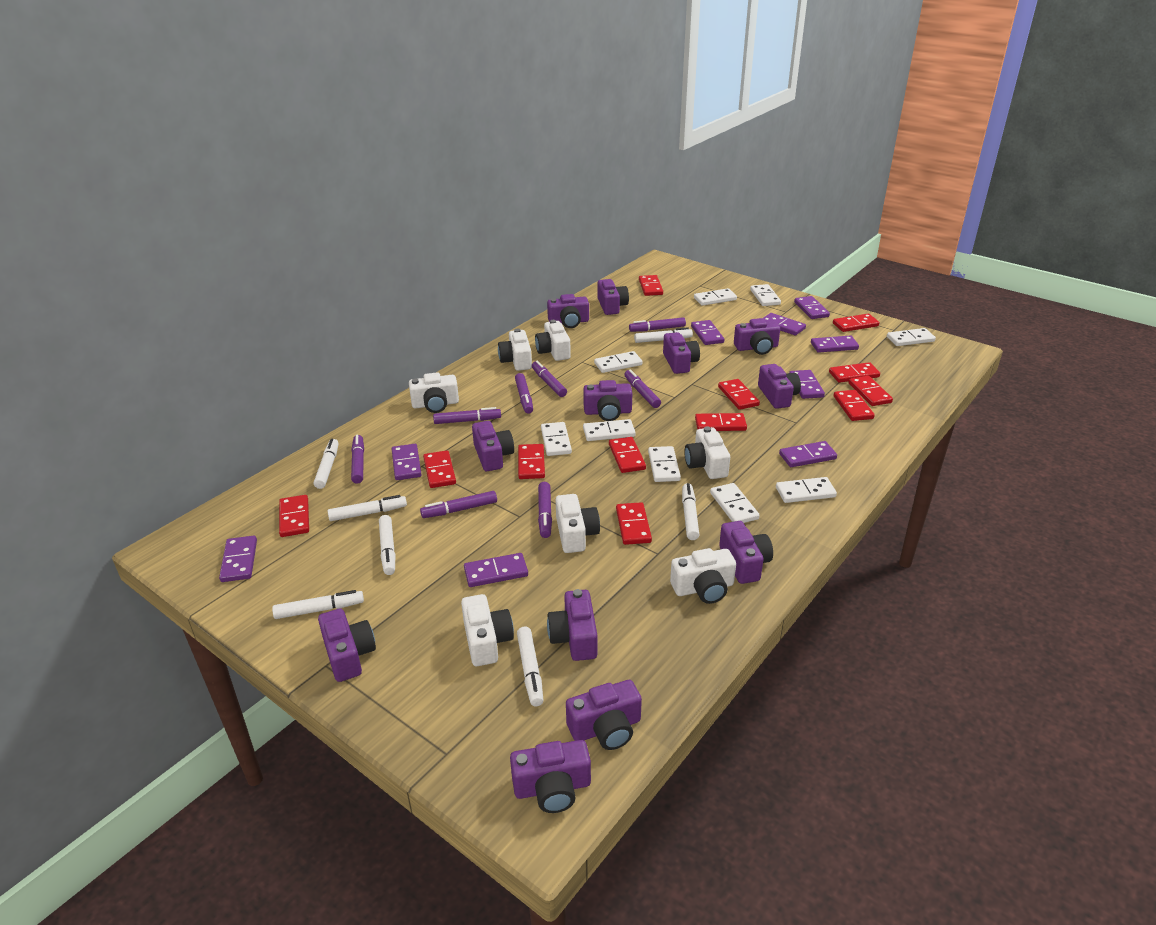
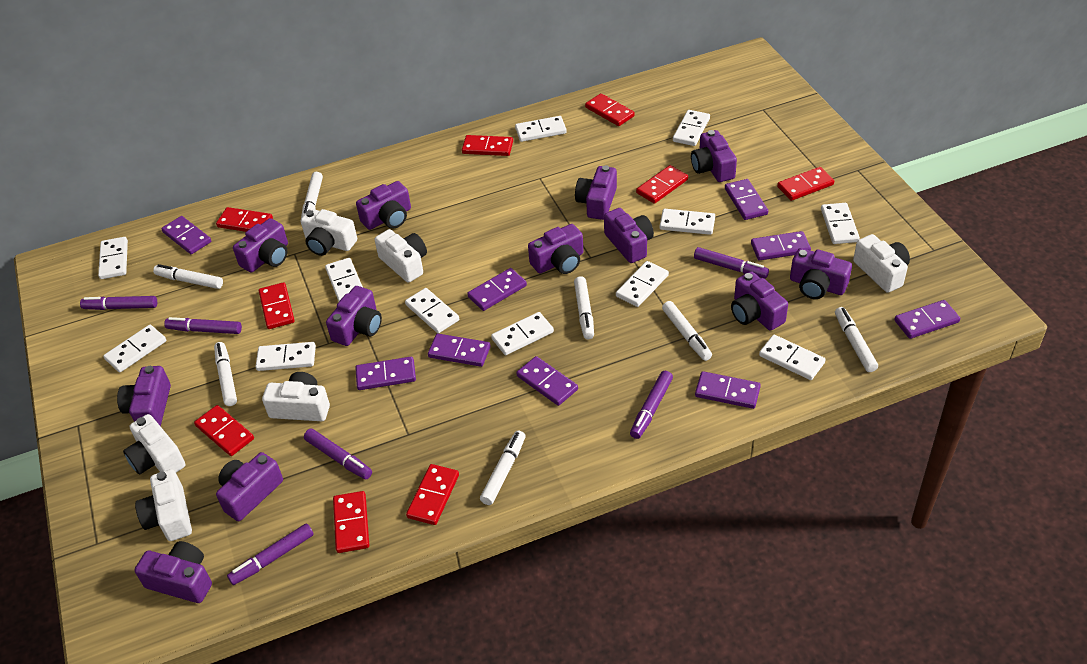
purple marker: [351,435,364,483] [420,491,497,518] [433,407,501,424] [515,373,533,414] [532,361,567,397] [538,482,552,538] [624,369,661,408] [629,317,686,332] = 8 -> [80,296,157,310] [164,317,242,334] [227,523,314,585] [304,429,372,479] [630,371,673,439] [694,247,769,278] = 6
red domino: [279,495,309,537] [423,450,456,488] [518,444,545,479] [609,437,646,473] [616,502,652,545] [639,275,663,296] [695,413,747,431] [718,379,760,410] [829,362,880,383] [833,314,879,332] [834,390,875,421] [849,376,893,406] = 12 -> [194,405,254,456] [216,207,273,232] [259,282,295,329] [333,491,369,553] [406,464,459,525] [462,135,513,156] [585,93,635,126] [636,165,688,204] [777,167,834,201] = 9
white camera: [409,372,459,413] [461,594,514,666] [498,328,532,371] [535,320,571,361] [556,494,600,553] [670,548,736,604] [684,426,730,479] = 7 -> [123,414,185,474] [135,469,192,541] [262,372,330,421] [301,209,357,256] [375,229,427,283] [853,234,910,293] = 6
white domino: [541,422,572,456] [583,419,636,441] [594,351,643,373] [648,446,681,482] [694,288,737,306] [710,483,760,523] [750,284,781,306] [776,477,837,503] [887,328,936,346] = 9 -> [98,237,128,279] [103,325,166,372] [255,342,316,371] [325,258,363,301] [405,288,459,333] [491,312,554,355] [515,116,567,142] [616,261,669,307] [660,209,715,235] [673,110,710,146] [759,335,826,380] [821,203,860,244] = 12

